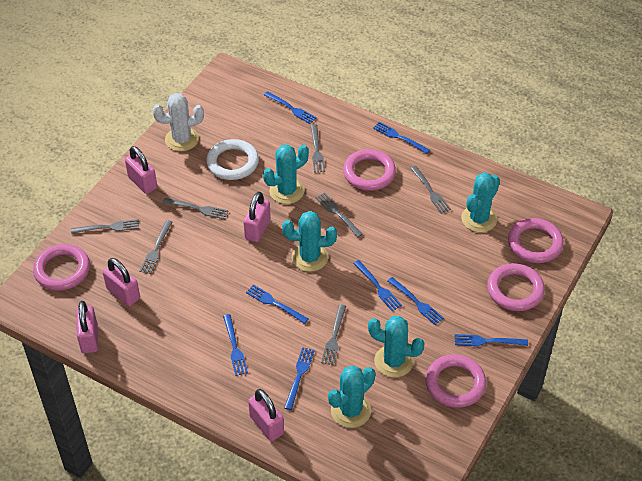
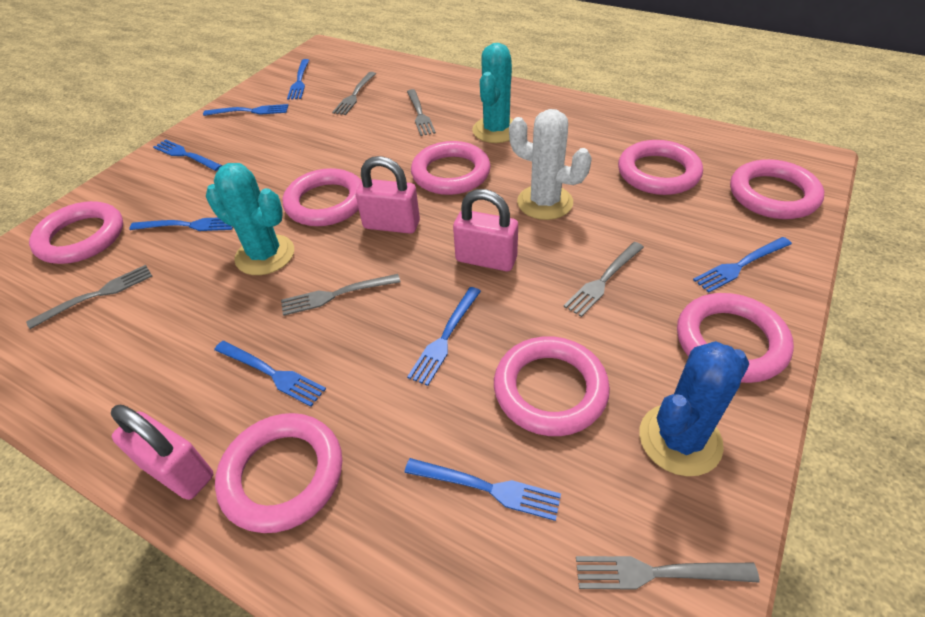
blue cactus: none = 0 -> [639,341,749,476] = 1
grey fork: [71,219,139,234] [139,220,172,274] [163,198,229,219] [311,124,325,173] [316,193,363,237] [321,304,346,365] [410,166,451,214] = 7 -> [26,265,152,329] [281,274,400,316] [332,72,376,115] [407,89,436,136] [564,242,644,317] [576,556,760,590] = 6
pink padlock: [76,301,98,353] [103,258,140,306] [125,146,157,194] [244,192,271,242] [248,389,284,441] = 5 -> [111,405,213,500] [356,156,420,234] [453,189,518,271] = 3
pink ring: [33,244,90,291] [343,149,396,191] [425,354,486,408] [487,263,545,311] [508,218,564,263] = 5 -> [29,201,123,264] [215,413,342,533] [283,168,361,226] [411,141,491,195] [494,336,610,436] [618,140,703,195] [677,293,794,383] [730,159,824,219] = 8
turquoise cactus: [263,145,309,204] [282,211,337,272] [328,365,375,428] [368,316,425,378] [461,172,500,232] = 5 -> [206,163,294,275] [472,43,514,143] = 2
white ring: [206,139,259,180] = 1 -> none = 0

